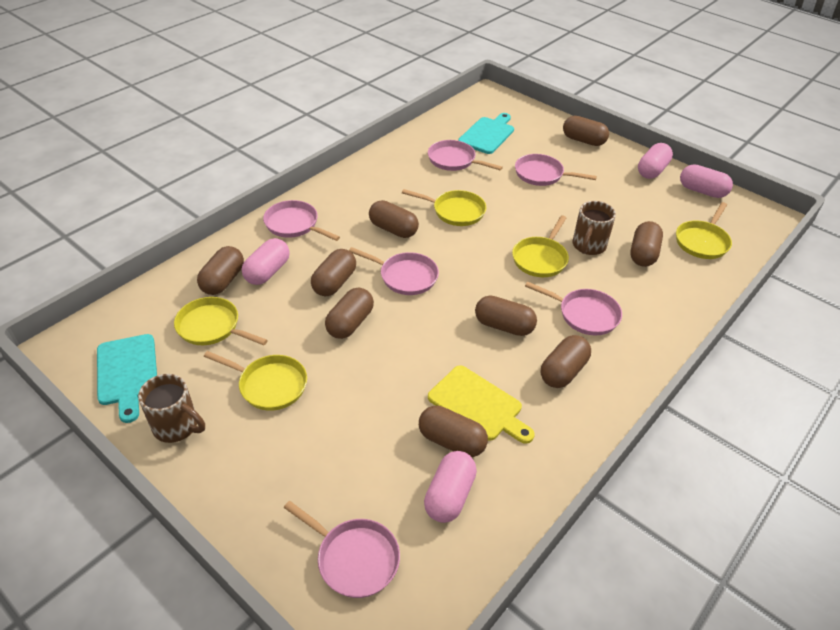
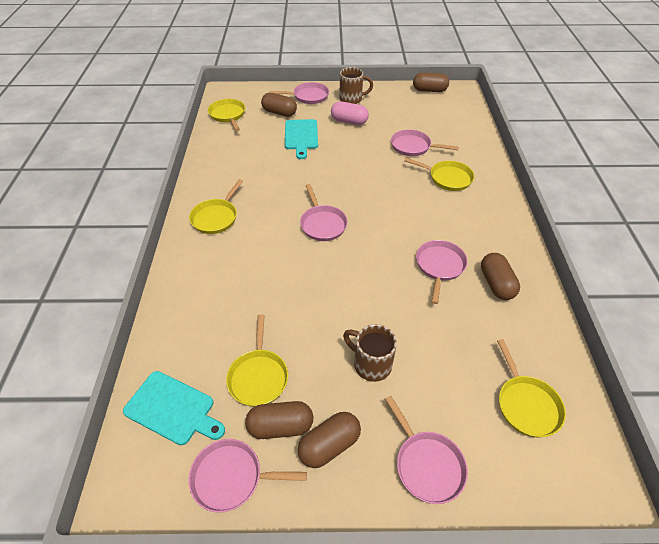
brown capsule: [197,246,244,295] [311,249,356,296] [325,288,374,339] [369,200,419,238] [419,406,488,457] [475,296,537,336] [541,335,591,388] [563,116,609,146] [630,221,663,267] = 9 -> [245,401,313,439] [261,93,297,117] [298,412,361,468] [413,73,449,92] [481,253,520,300] = 5
pink capsule: [242,238,290,285] [424,451,477,523] [638,143,673,179] [680,164,733,198] = 4 -> [331,101,369,125] = 1
yellow cutting board: [428,365,535,444] = 1 -> none = 0

